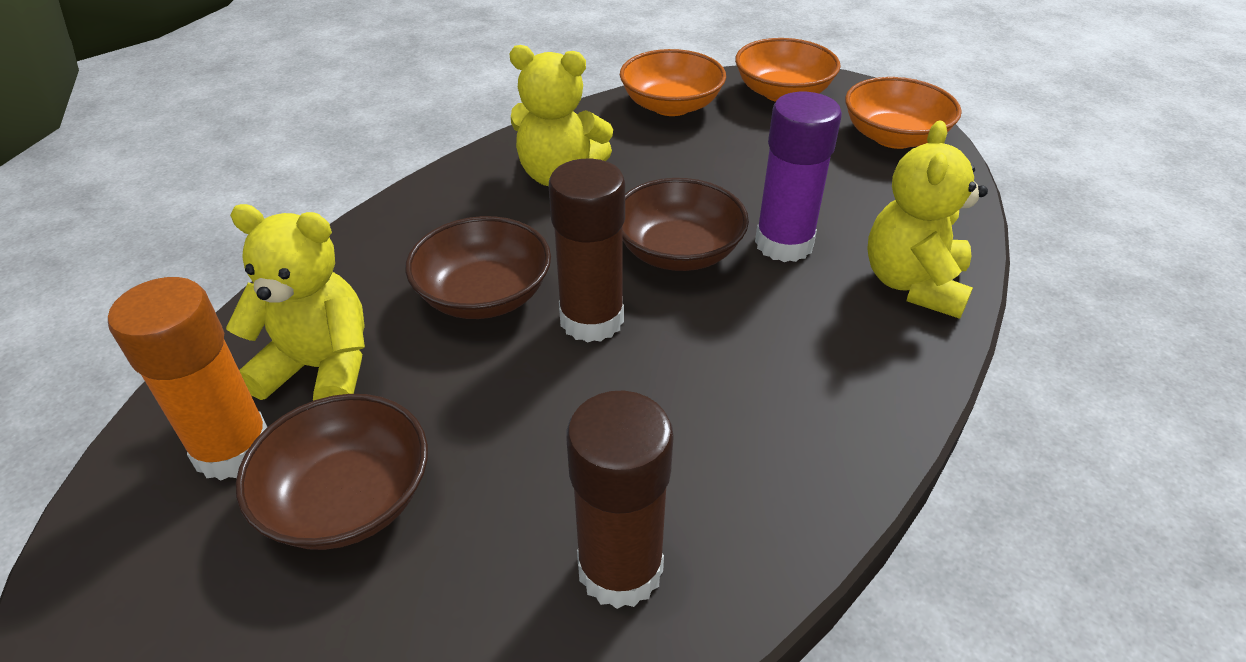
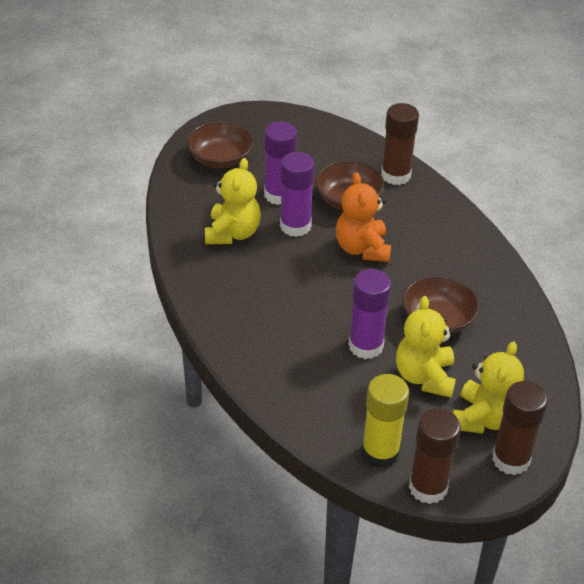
brown glue stick: [549,159,625,342] [567,391,674,609] = 2 -> [381,103,419,185] [409,409,461,504] [492,381,548,475] = 3
orange bowl: [620,49,726,116] [735,38,841,102] [845,77,962,149] = 3 -> none = 0
orange glue stick: [108,277,267,481] = 1 -> none = 0
orange teddy bear: none = 0 -> [336,172,391,262] = 1
purple glue stick: [755,92,842,262] = 1 -> [264,122,297,205] [280,152,315,237] [349,269,392,359] = 3
yellow glue stick: none = 0 -> [362,374,409,468] = 1

